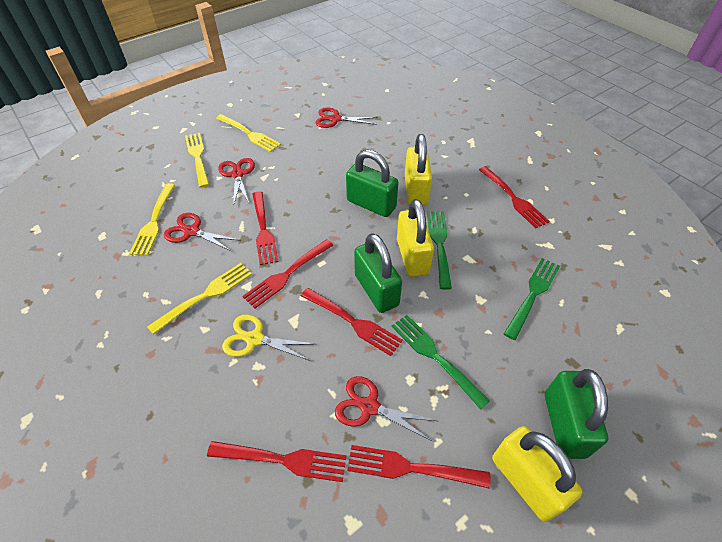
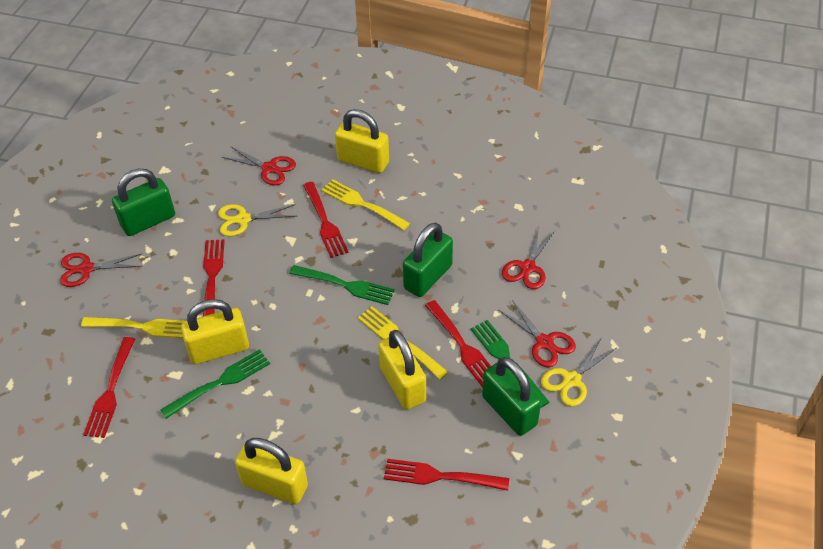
red fork: [207,441,347,482] [242,239,334,309] [252,191,279,265] [301,288,403,356] [347,445,491,489] [479,166,550,228] = 6 -> [83,337,135,438] [203,239,225,316] [303,182,349,258] [384,459,509,491] [425,300,491,387] = 5
yellow fork: [129,183,175,256] [147,263,252,335] [185,133,209,188] [216,114,281,152] = 4 -> [81,317,185,338] [322,179,410,230] [358,306,448,380] = 3
yellow padlock: [397,199,434,277] [405,134,432,206] [492,426,582,522] = 3 -> [181,299,249,364] [235,438,308,504] [335,109,389,173] [378,330,426,409] = 4
yellow scissors: [222,314,315,361] = 1 -> [218,204,296,236] [541,339,616,406] = 2

